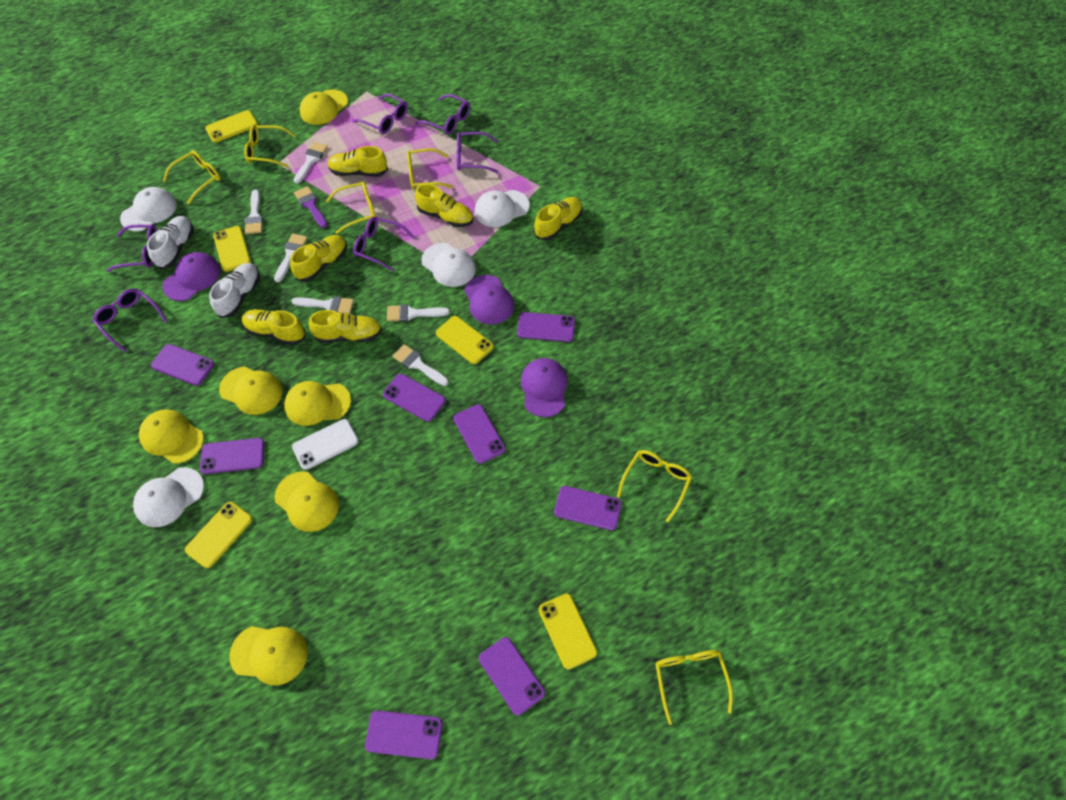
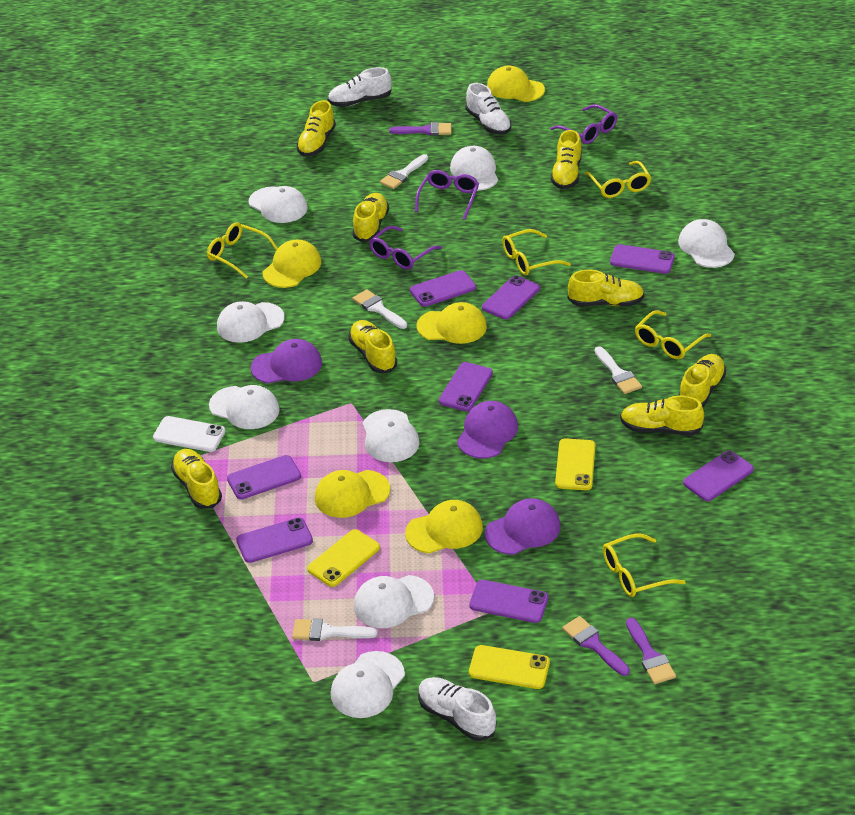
purple brush: [294,186,327,228] = 1 -> [389,122,451,136] [562,616,630,676] [626,618,676,684] = 3
purple glasses: [93,288,167,352] [107,225,158,272] [353,94,408,134] [353,217,414,272] [415,94,470,135] [456,132,498,173] = 6 -> [369,226,442,270] [415,170,479,220] [550,104,617,144] = 3
white brush: [245,189,263,234] [274,234,308,282] [291,296,354,314] [294,142,328,184] [387,304,450,322] [392,344,449,386] = 6 -> [292,619,378,641] [353,289,407,329] [380,154,428,189] [595,346,642,394] = 4
white cap: [120,187,177,232] [133,467,204,527] [421,243,476,287] [475,190,530,227] = 4 -> [209,385,280,429] [217,301,285,343] [249,186,308,223] [331,651,405,718] [354,575,434,628] [363,409,420,462] [450,146,498,191] [678,219,735,268] = 8
white shoe: [147,216,194,269] [209,263,260,318] = 2 -> [328,67,391,107] [418,677,496,741] [465,83,511,135] = 3
yellow cap: [139,409,204,464] [219,367,283,415] [229,626,308,685] [275,471,339,532] [284,381,351,426] [300,90,348,125] = 6 -> [263,240,321,288] [315,470,390,518] [405,500,483,554] [417,302,487,344] [487,66,545,102] = 5
yellow glasses: [163,150,221,204] [244,125,296,167] [326,182,376,234] [407,148,453,190] [617,450,692,522] [656,650,733,725] = 6 -> [207,222,278,279] [502,229,571,275] [584,161,651,198] [603,533,685,597] [635,310,711,360] = 5
yellow phone: [185,502,252,568] [205,110,258,143] [213,226,251,272] [436,316,494,364] [539,594,597,669] = 5 -> [307,529,380,587] [469,645,550,689] [555,438,596,490] = 3
yellow shoe: [242,309,305,345] [290,235,347,282] [308,310,382,343] [328,146,388,177] [415,184,473,227] [534,197,582,240] = 6 -> [171,449,222,509] [297,100,336,156] [348,320,397,373] [352,193,389,242] [551,130,582,189] [568,270,644,306] [620,395,704,436] [679,354,726,407] = 8

